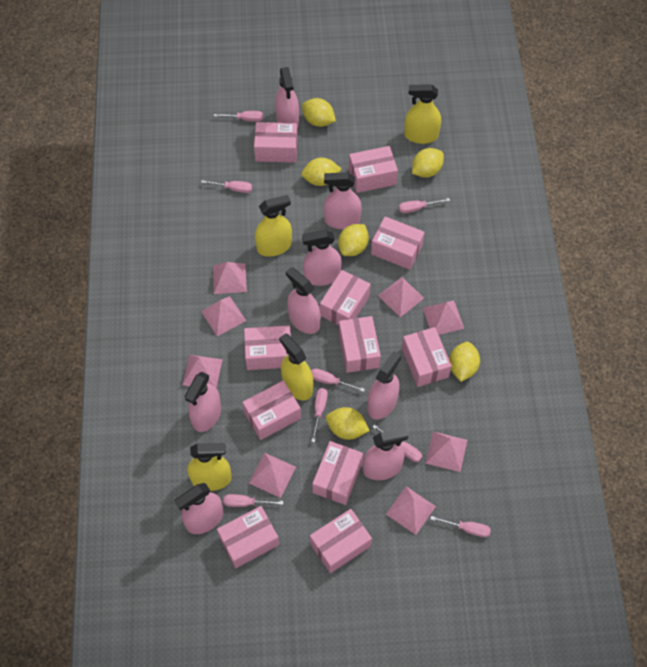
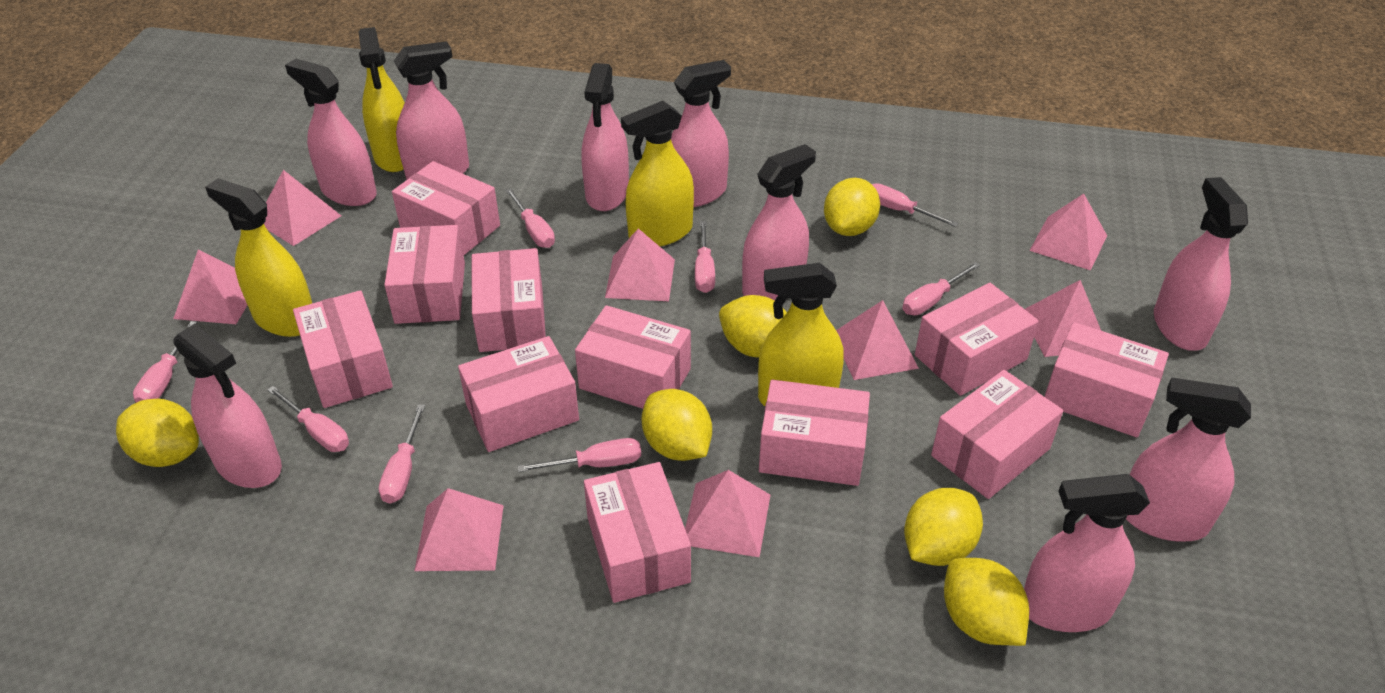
pink spray bottle: [175,483,224,534] [185,372,221,432] [275,67,299,129] [286,267,321,334] [302,230,342,286] [324,172,362,229] [363,428,409,480] [368,351,401,420] = 8 -> [173,324,282,488] [285,59,377,206] [394,41,469,179] [581,63,629,211] [671,60,731,207] [742,144,816,301] [1024,474,1150,632] [1126,377,1251,542] [1154,177,1248,351] = 9

